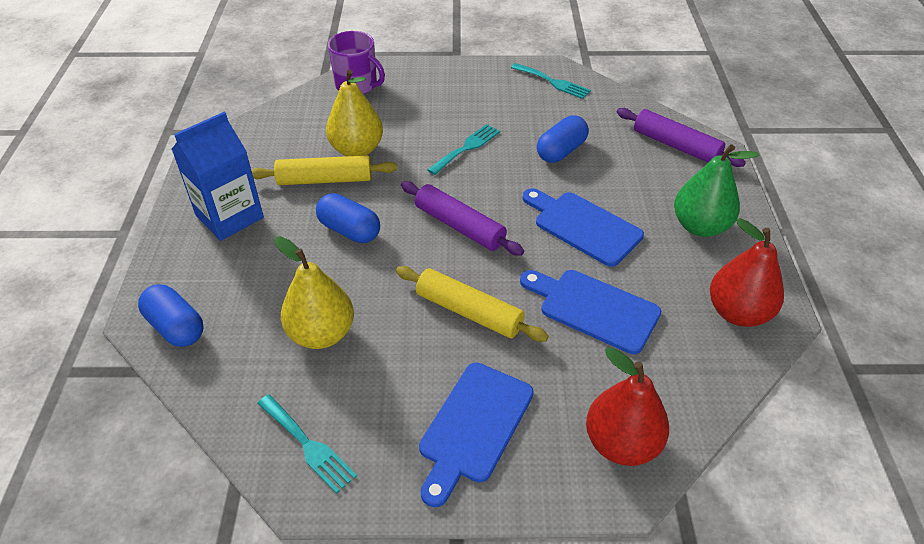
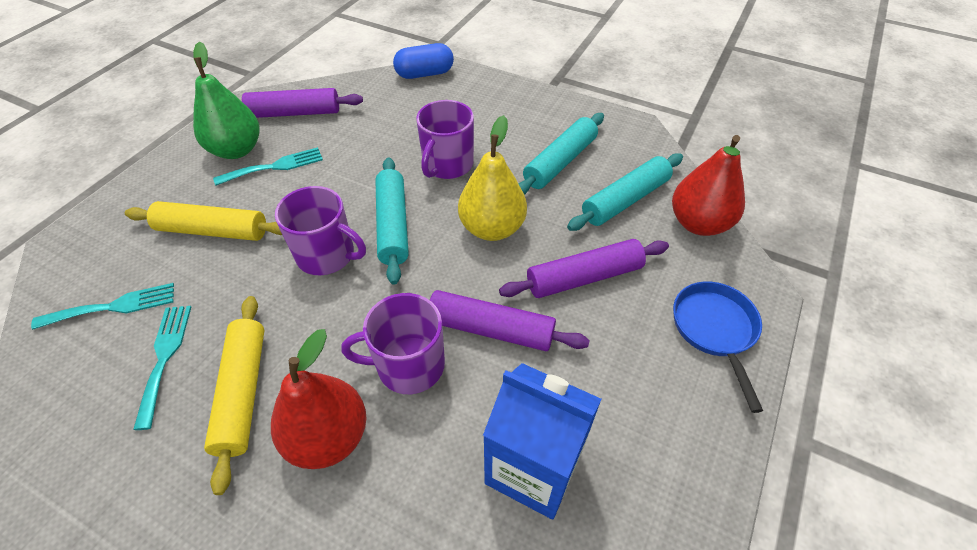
blue capsule: [138,284,204,347] [316,193,380,243] [537,116,589,163] = 3 -> [393,43,454,79] = 1
blue cutting board: [419,363,534,507] [520,270,661,354] [523,188,644,267] = 3 -> none = 0
blue pan: none = 0 -> [673,281,763,413] = 1
purple mug: [328,31,385,94] = 1 -> [275,186,366,275] [341,293,445,394] [416,100,474,179] = 3
purple rolling pin: [401,181,524,256] [617,108,746,167] = 2 -> [242,88,363,118] [430,290,590,351] [499,239,669,298] = 3
turquoise rolling pin: none = 0 -> [375,157,409,285] [518,113,604,195] [567,153,683,231] = 3
yellow pear: [274,236,354,349] [326,69,383,156] = 2 -> [458,115,527,241] = 1

